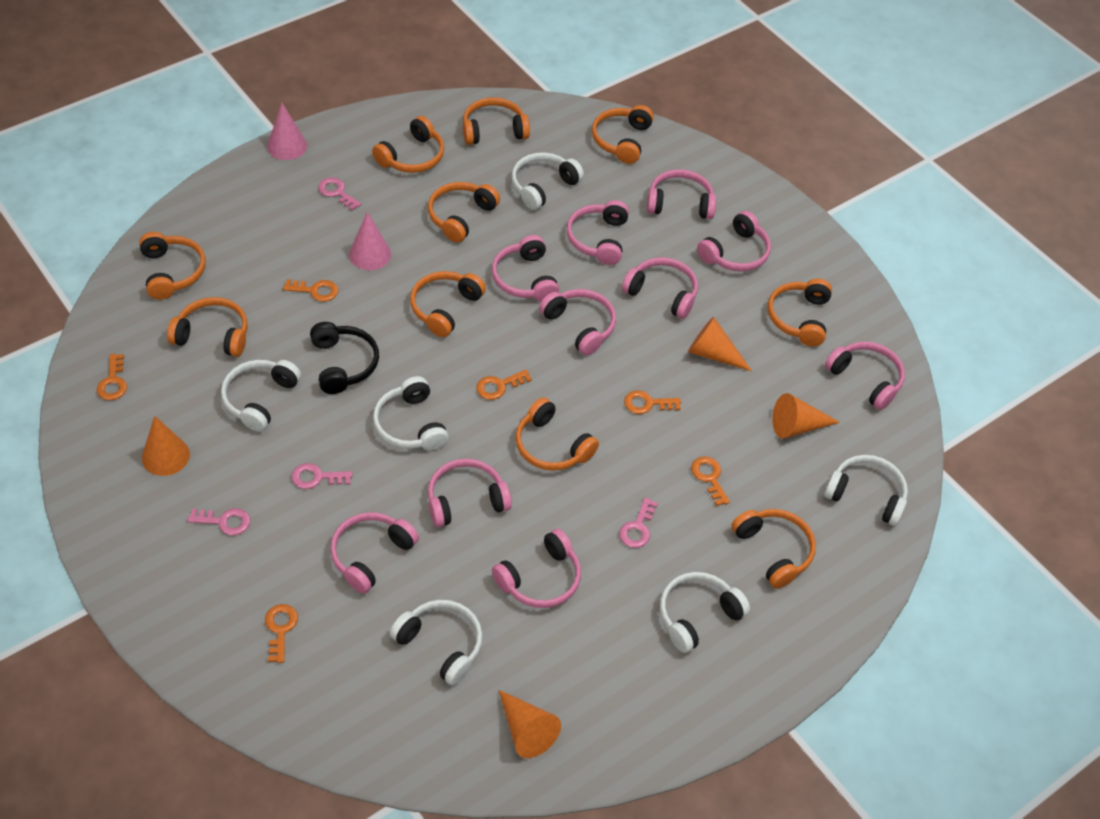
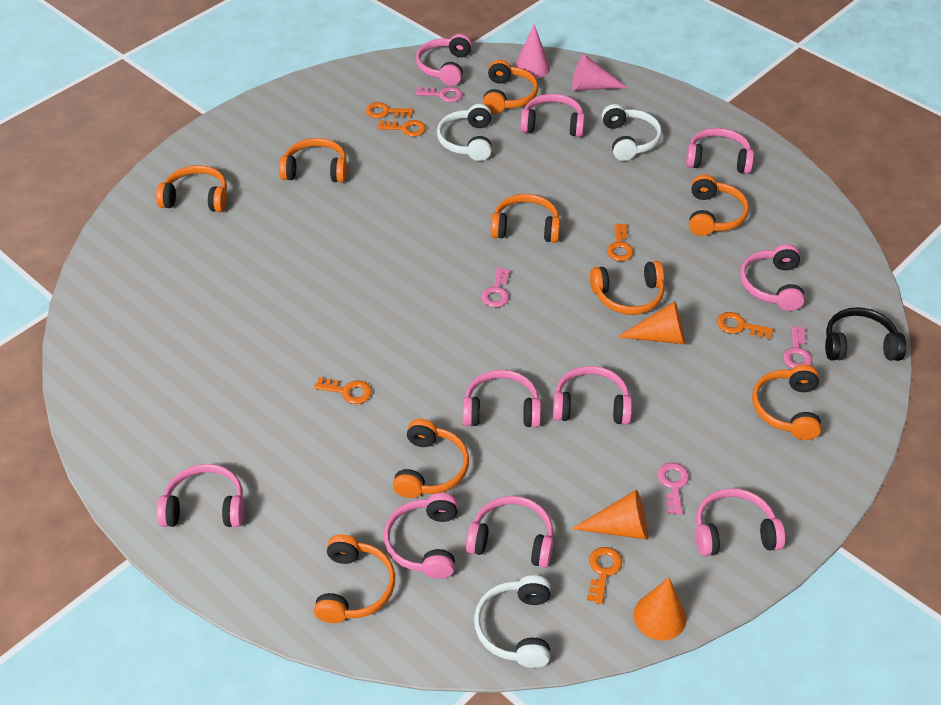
orange cone: [142,416,190,476] [499,690,561,758] [688,317,752,371] [772,393,840,439] = 4 -> [571,490,648,540] [618,301,685,344] [634,577,687,641] = 3
orange headphones: [139,232,206,300] [167,297,248,357] [372,116,444,173] [410,271,486,337] [428,182,500,243] [463,97,530,145] [515,397,599,471] [592,105,654,164] [731,509,816,589] [768,278,832,346] = 10 -> [156,165,227,212] [279,138,347,183] [314,534,395,623] [393,419,469,498] [483,60,538,114] [491,194,560,243] [590,261,664,315] [689,174,749,236] [752,365,821,440] = 9
white headphones: [221,360,301,432] [373,376,449,450] [390,600,483,686] [511,152,584,210] [660,572,750,653] [824,455,908,526] = 6 -> [437,104,492,161] [474,575,551,668] [602,104,662,161] = 3

